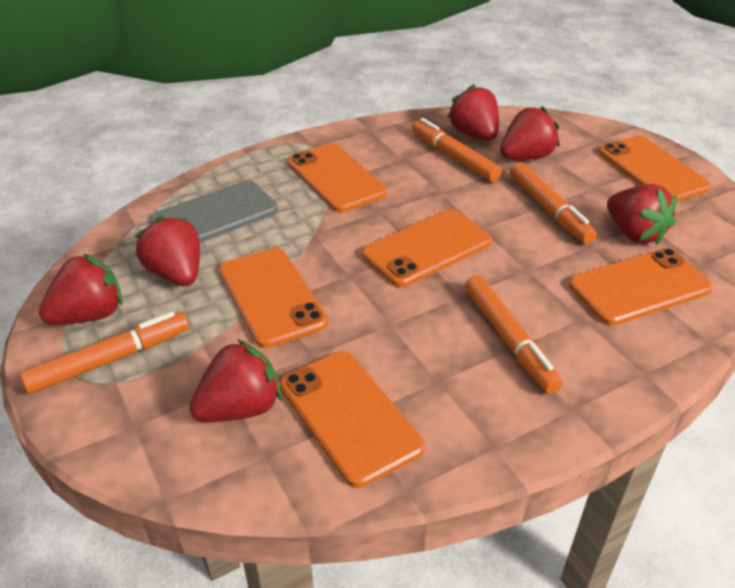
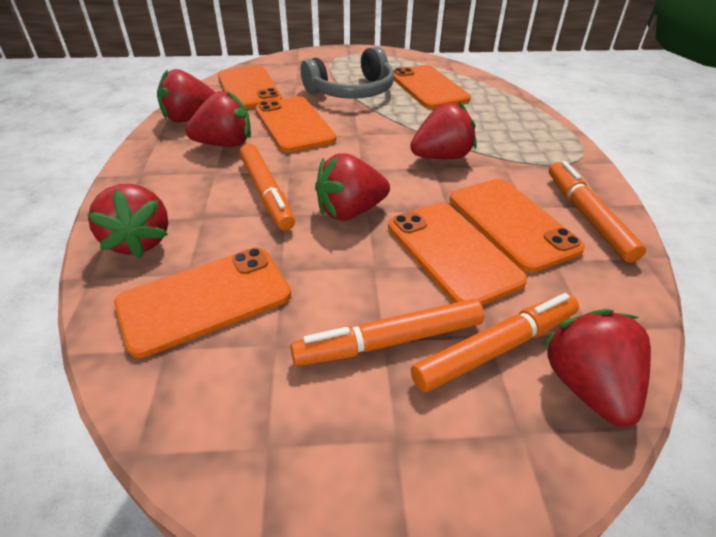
grey headphones: none = 0 -> [301,47,394,99] = 1
grey phone: [150,180,278,243] = 1 -> none = 0

